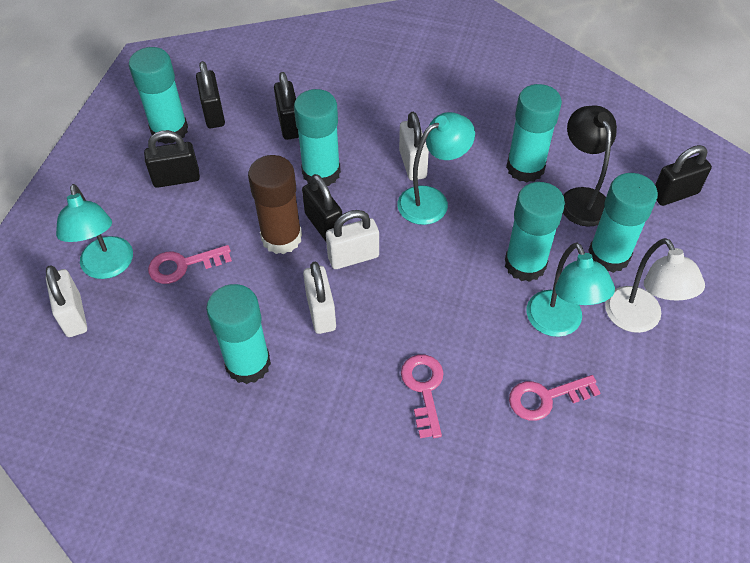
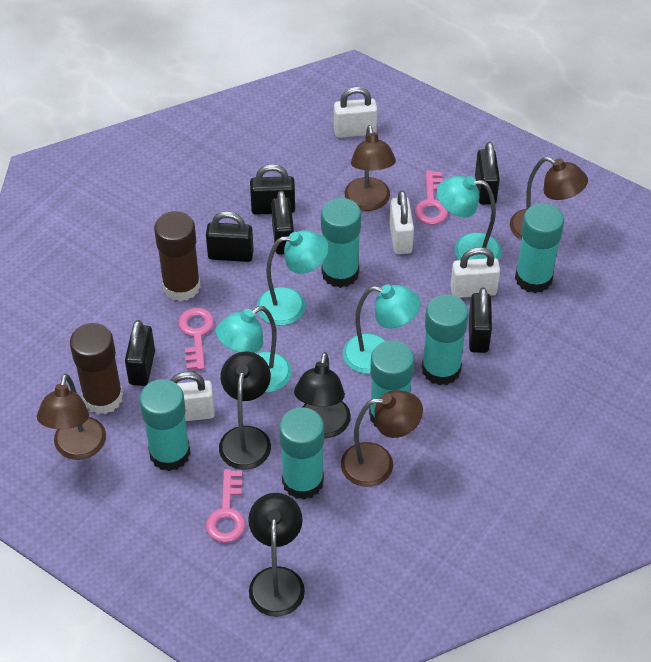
black lamp: [563,105,617,227] = 1 -> [219,352,271,470] [248,493,305,617] [294,352,351,438] = 3
black padlock: [144,130,200,188] [196,61,225,128] [274,72,299,140] [302,174,343,241] [655,145,712,206] = 5 -> [125,320,155,386] [206,211,254,262] [250,164,295,215] [271,191,294,255] [469,287,492,353] [475,142,500,205] = 6
brown glue stick: [248,155,302,254] = 1 -> [70,323,123,414] [154,211,201,301] = 2
brown lamp: none = 0 -> [37,374,106,460] [341,390,423,487] [345,125,396,211] [510,157,588,240] = 4
turquoise lamp: [56,184,133,279] [397,112,475,225] [527,242,615,337] = 3 -> [216,306,292,392] [257,230,329,325] [343,285,421,374] [437,176,502,261] = 4
white lamp: [605,238,705,333] = 1 -> none = 0

